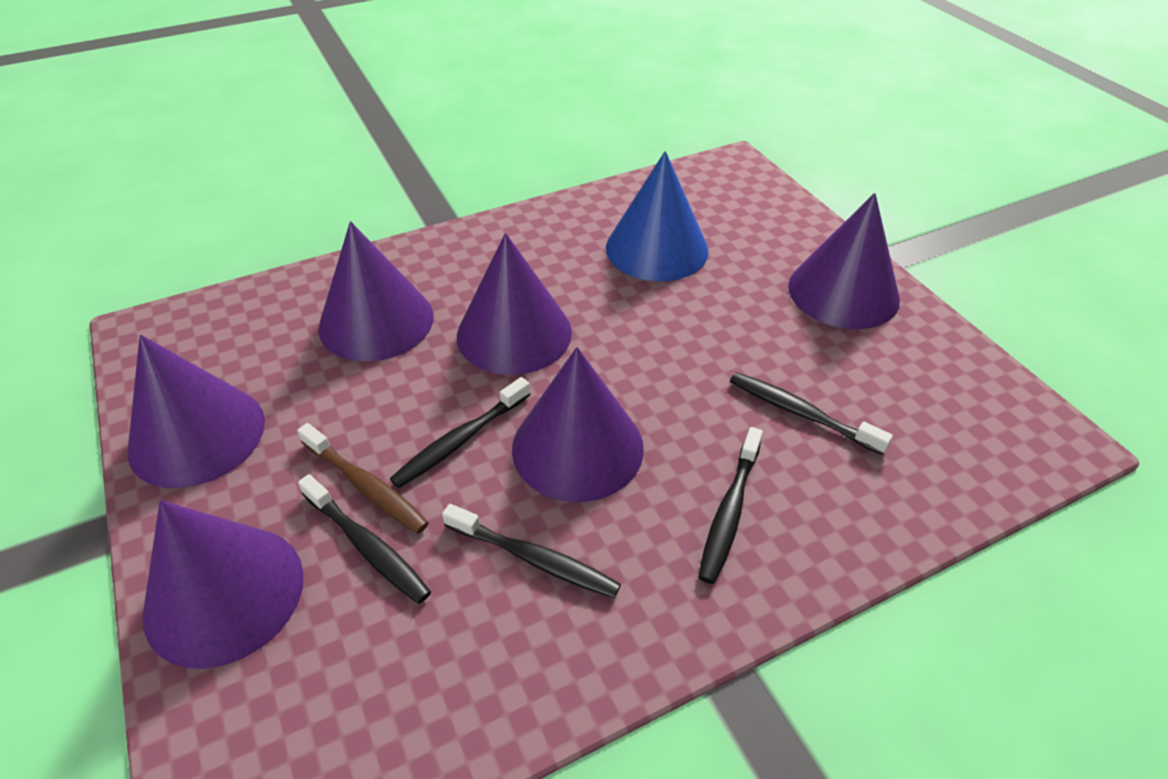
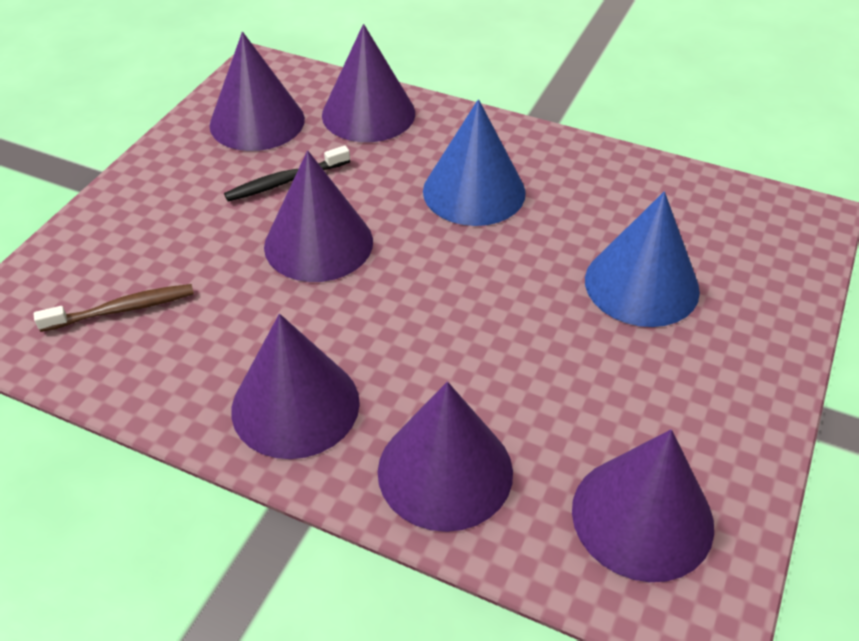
black toothbrush: [298,474,431,604] [390,377,531,488] [442,504,621,598] [698,427,763,584] [730,372,893,455] = 5 -> [224,146,350,202] = 1
blue cone: [606,151,709,281] = 1 -> [423,99,526,226] [585,192,700,327] = 2

